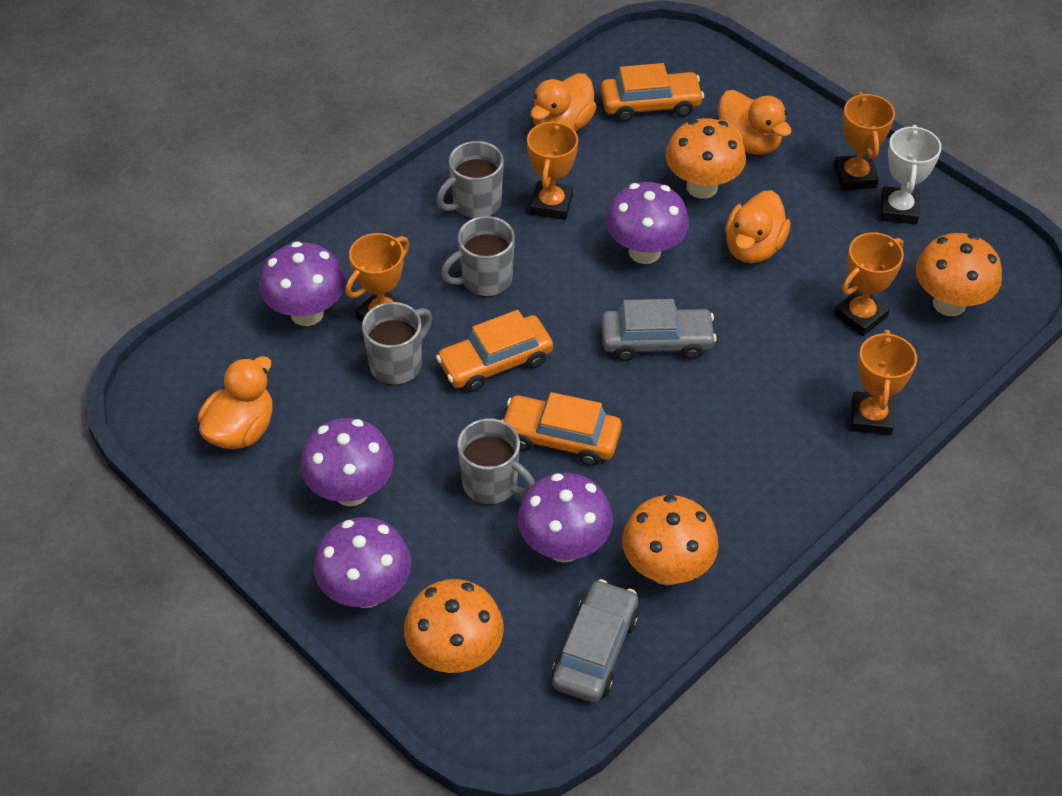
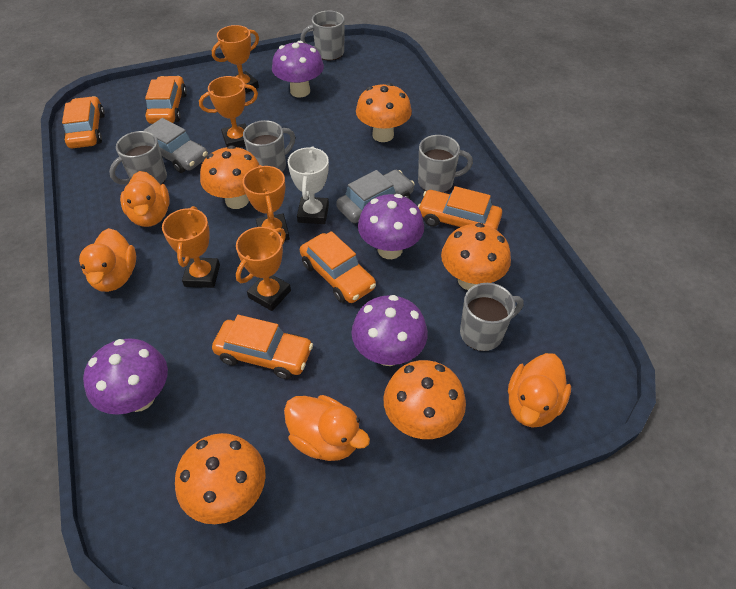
grey mug: [362,302,432,385] [436,141,504,219] [441,216,515,297] [457,418,535,505] = 4 -> [109,131,167,185] [243,120,295,172] [300,10,345,60] [418,135,473,193] [460,283,524,351] = 5
orange car: [436,310,553,392] [501,392,622,466] [601,63,704,122] = 3 -> [62,96,105,148] [145,76,187,124] [212,315,313,379] [300,231,376,303] [418,186,502,230] = 5
orange mushroom: [404,579,504,673] [622,495,719,585] [665,118,746,199] [916,233,1002,316] = 4 -> [175,433,266,524] [200,145,259,209] [356,83,412,142] [383,360,466,439] [441,223,511,290] = 5
purple mushroom: [259,241,345,326] [300,418,394,506] [314,517,411,608] [517,473,613,563] [606,182,689,264] = 5 -> [83,338,168,415] [272,41,324,97] [352,295,428,366] [358,194,424,259] = 4

